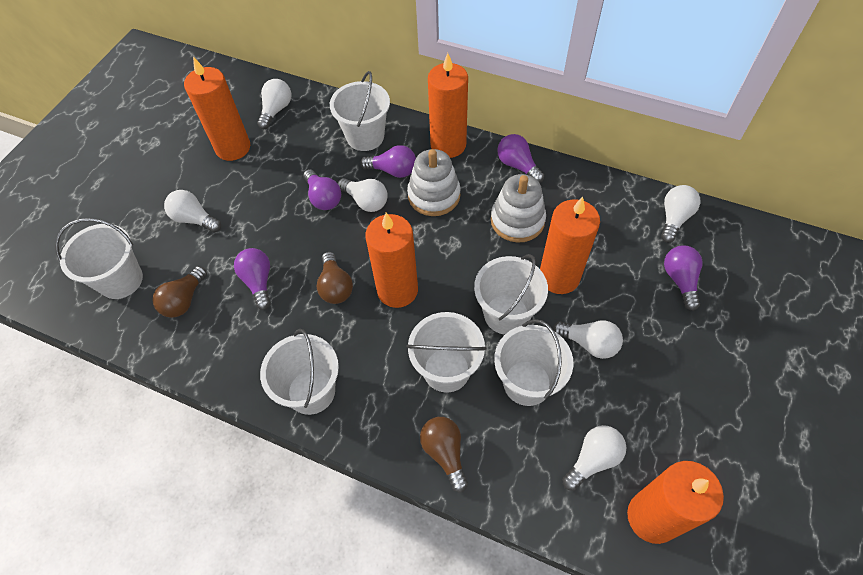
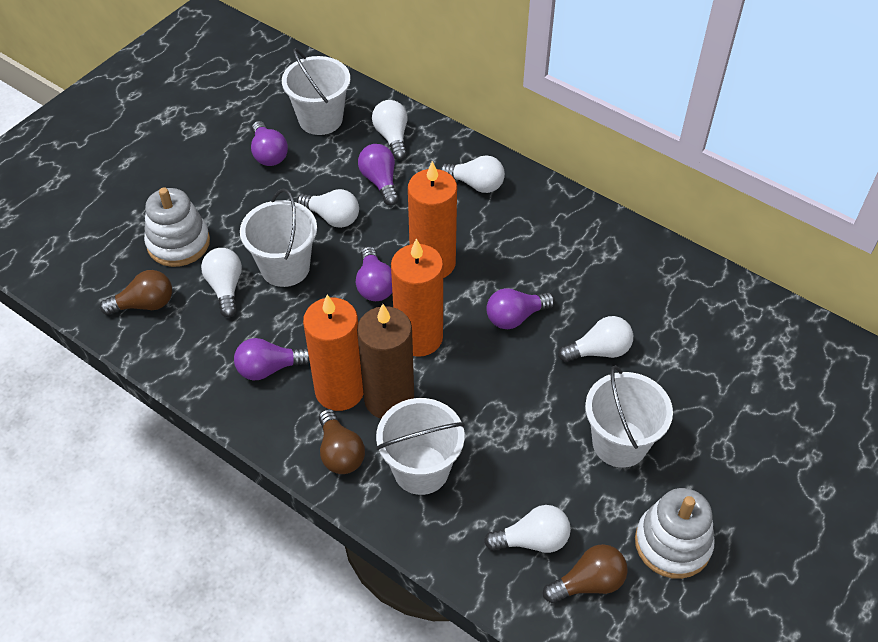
brown candle: none = 0 -> [357,304,414,419] = 1
orange candle: [184,57,250,161] [365,213,418,308] [428,53,468,158] [540,196,600,294] [627,461,724,544] = 5 -> [303,295,363,411] [391,238,443,357] [408,161,457,278] = 3
white bucket: [55,218,143,299] [260,329,339,415] [330,71,390,151] [406,312,487,393] [474,254,548,335] [494,319,573,406] = 6 -> [240,189,317,287] [282,48,351,135] [376,398,465,495] [585,365,673,468] = 4

